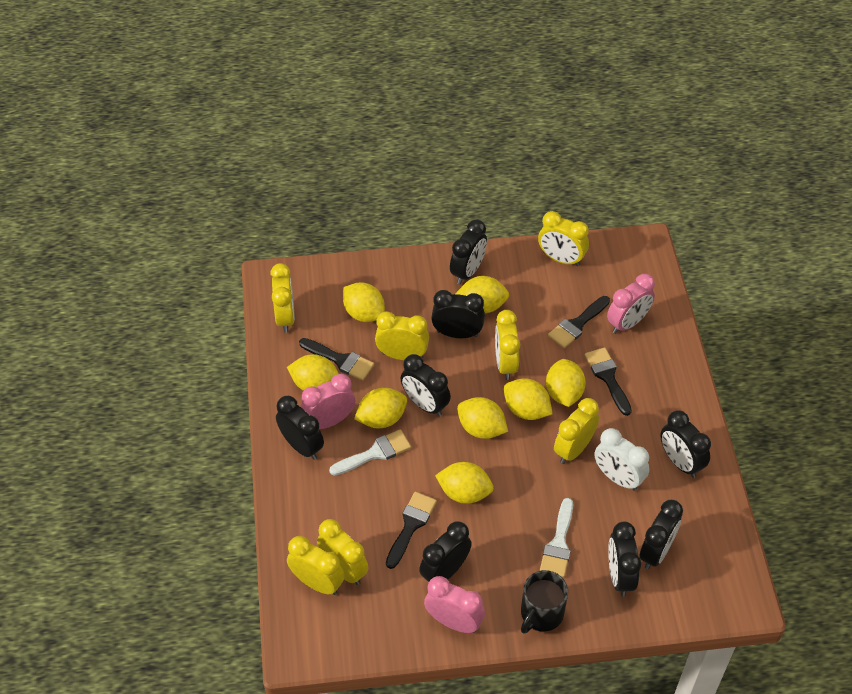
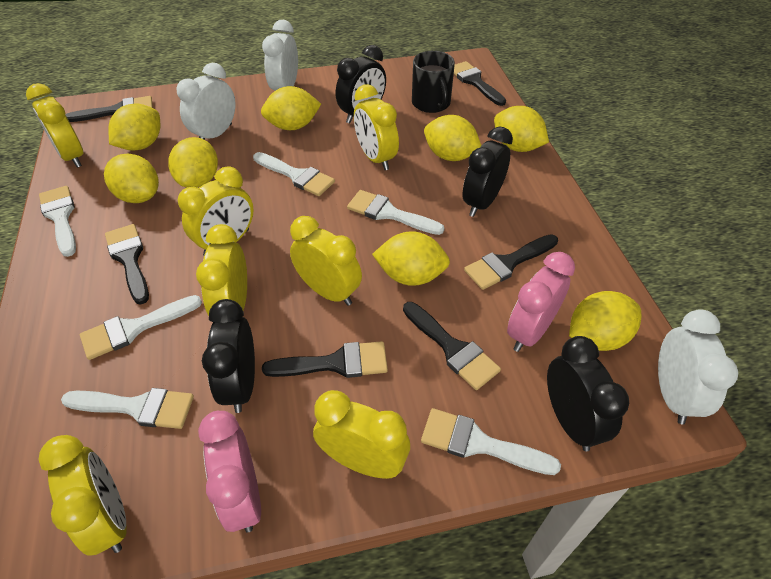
black brush: [299,338,374,380] [386,492,437,569] [548,296,610,348] [585,347,632,416] = 4 -> [66,96,153,122] [105,224,149,305] [262,341,388,378] [403,302,501,390] [454,61,506,106] [464,234,558,290] = 6
black clock: [276,396,324,460] [400,354,451,417] [419,521,472,582] [431,290,485,338] [450,219,487,285] [608,521,641,597] [639,500,683,569] [660,410,711,478] = 8 -> [202,299,255,413] [336,45,386,124] [462,127,513,217] [547,336,629,451] = 4
pink clock: [301,374,355,429] [424,576,485,633] [607,274,655,334] = 3 -> [198,411,261,532] [507,252,575,352] = 2
white brush: [329,429,411,476] [540,498,573,577] = 2 -> [39,186,76,257] [61,388,194,429] [80,295,202,360] [253,152,335,196] [347,190,444,235] [421,408,561,475] = 6
white clock: [594,428,649,491] = 1 -> [177,63,235,140] [262,20,298,91] [658,309,738,424] = 3

